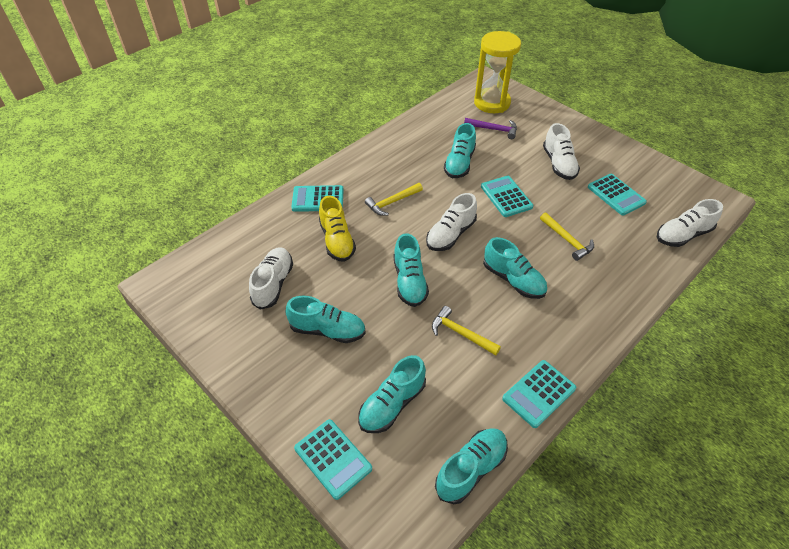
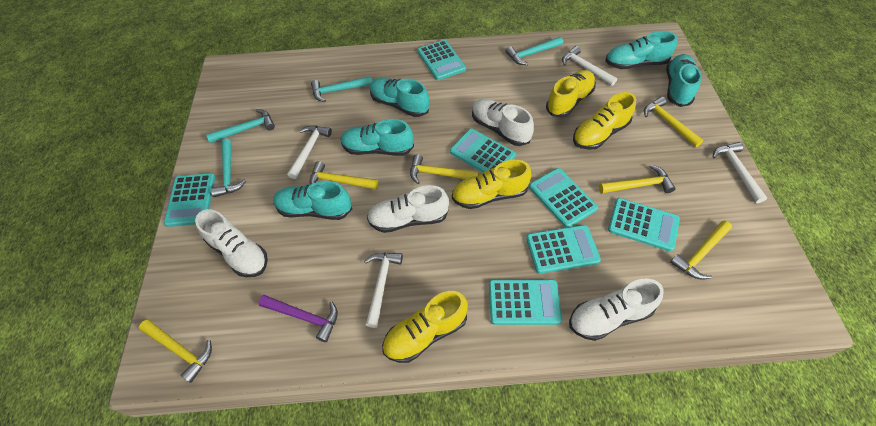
turquoise calculator: [291,185,344,212] [294,419,372,500] [481,176,533,217] [502,360,576,428] [588,174,647,216] = 5 -> [164,173,215,227] [418,40,466,80] [450,129,516,172] [489,279,562,325] [526,225,601,274] [529,168,598,228] [608,198,680,252] = 7
turquoise hammer: none = 0 -> [206,109,275,143] [211,139,246,197] [311,76,372,102] [506,37,563,65] = 4
turquoise shoe: [286,296,366,343] [358,355,426,433] [393,233,429,307] [435,428,508,504] [444,123,476,178] [483,237,547,299] = 6 -> [273,181,352,220] [341,119,414,156] [370,78,429,117] [605,31,678,69] [666,54,702,107] = 5
white hammer: none = 0 -> [287,125,332,179] [364,252,403,328] [562,46,617,86] [713,142,767,203] = 4
yellow hammer: [365,183,423,216] [432,306,501,356] [540,213,594,261] = 3 -> [139,320,212,383] [310,161,378,190] [410,154,479,184] [599,165,676,194] [644,97,703,147] [670,221,732,280] = 6
yellow hourglass: [474,31,521,113] = 1 -> none = 0
yellow shoe: [319,196,356,262] = 1 -> [382,291,468,363] [452,160,532,209] [546,70,596,117] [573,92,636,150] = 4

